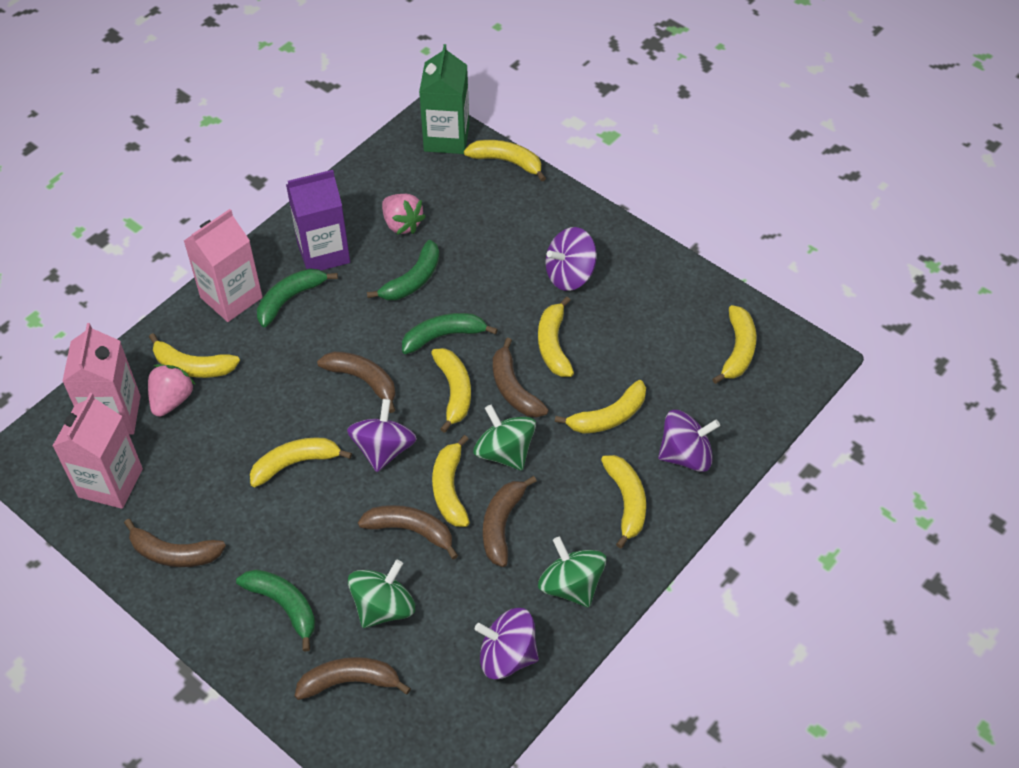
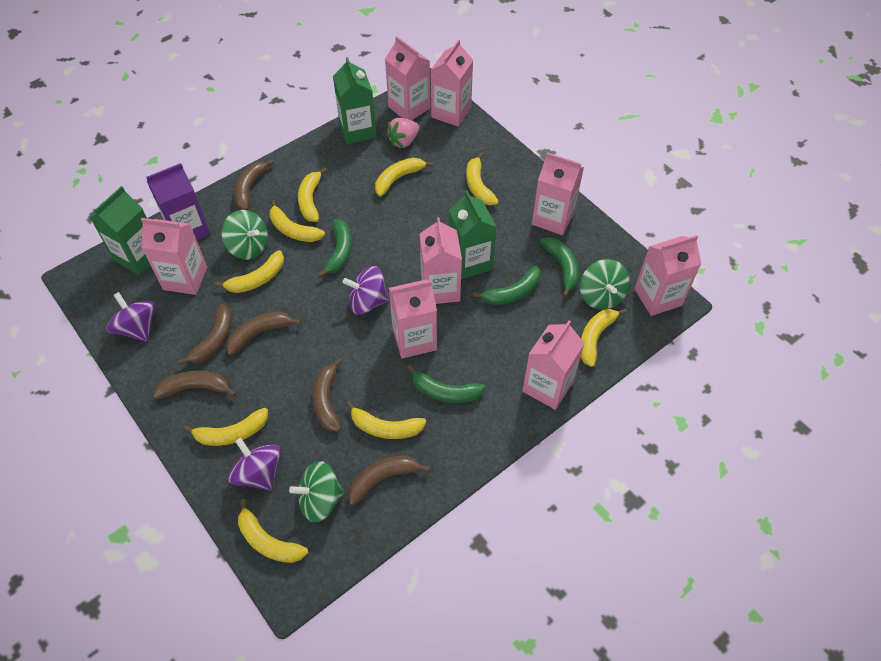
green carton: [419,44,469,154] = 1 -> [90,186,150,275] [333,57,376,144] [449,190,496,279] = 3
pink carton: [53,393,143,509] [62,323,141,435] [184,209,263,322] = 3 -> [141,218,207,295] [385,36,430,120] [389,279,437,358] [420,217,462,304] [431,39,473,127] [522,321,585,410] [532,152,584,235] [634,235,701,316] = 8
pink strawberry: [148,364,196,417] [382,194,426,234] = 2 -> [386,118,419,148] = 1
purple spinning top: [347,399,417,472] [475,608,539,679] [545,227,597,291] [658,410,720,472] = 4 -> [106,292,156,341] [228,438,281,490] [343,266,389,315] = 3

